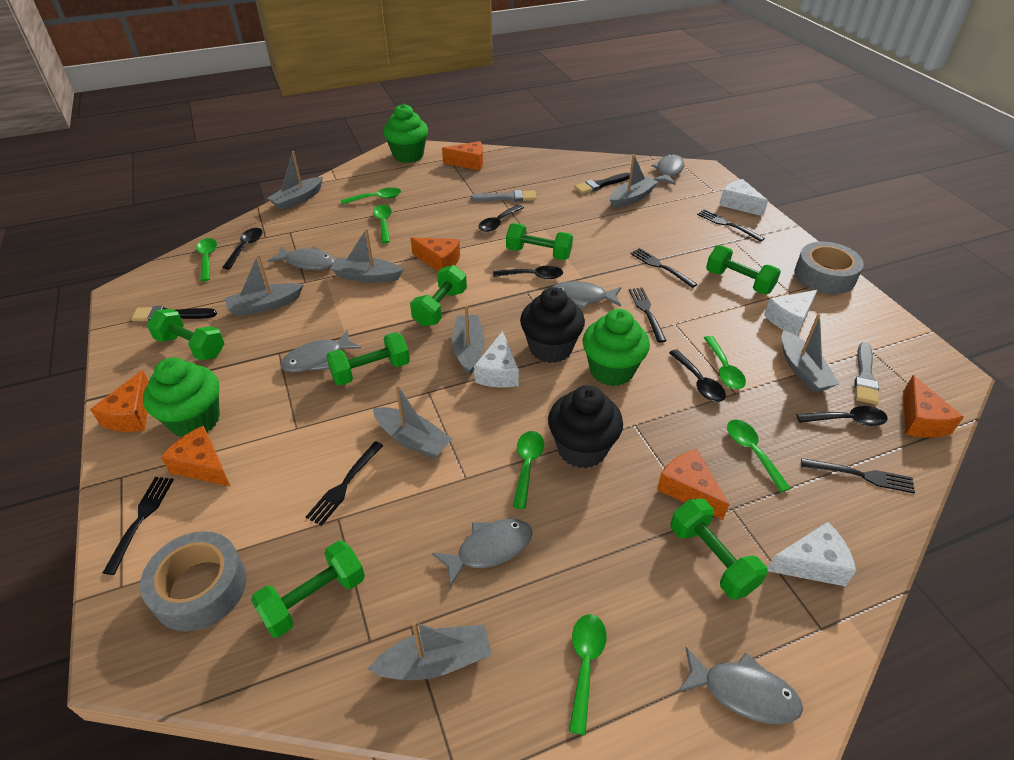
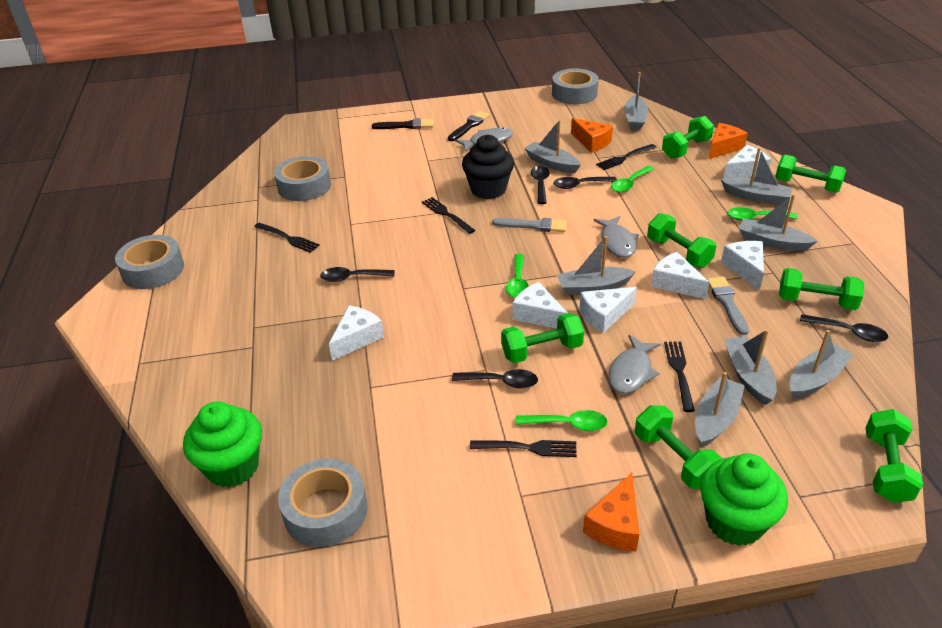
black cupcake: [520,287,585,363] [548,386,623,468] = 2 -> [462,134,514,199] = 1
black fork: [103,477,174,575] [306,441,383,526] [629,288,666,343] [630,248,697,288] [697,209,765,242] [801,458,915,493] = 6 -> [254,223,320,253] [422,197,475,234] [470,440,577,457] [596,144,657,170] [664,342,695,412] = 5
green cupcake: [143,358,220,438] [383,104,428,163] [583,309,650,386] = 3 -> [183,402,262,488] [700,453,788,546] = 2
green spoon: [196,238,217,281] [341,187,401,205] [373,205,392,243] [513,431,544,509] [569,614,607,735] [704,336,746,389] [727,420,791,492] = 7 -> [506,254,529,298] [516,410,608,431] [611,166,654,193] [727,207,798,220] = 4
grey fish: [268,246,335,270] [280,330,361,373] [432,519,533,587] [552,281,621,309] [651,154,684,185] [678,647,803,725] = 6 -> [455,127,513,151] [594,216,639,258] [608,335,661,394] = 3
grey tape: [140,531,247,631] [794,241,864,294] = 2 -> [115,235,184,289] [274,156,331,201] [278,459,368,547] [552,68,599,104] = 4
orange cheese: [90,370,149,432] [161,426,231,487] [411,237,460,272] [442,141,483,171] [657,449,729,520] [903,375,964,438] = 6 -> [571,118,613,153] [583,473,639,551] [709,123,748,159] = 3
white cheese: [474,331,519,388] [719,179,768,216] [764,290,817,336] [767,522,856,586] = 4 -> [329,305,384,361] [513,282,568,329] [579,287,637,333] [651,252,709,299] [721,241,764,291] [723,145,771,179] = 6

